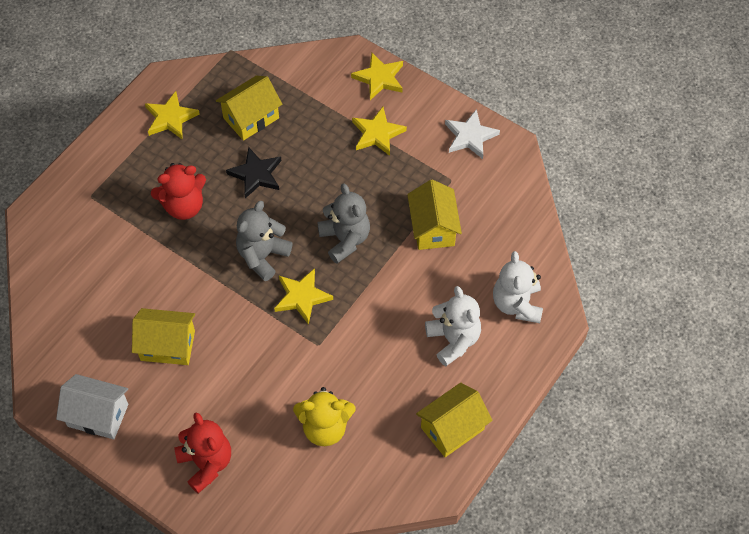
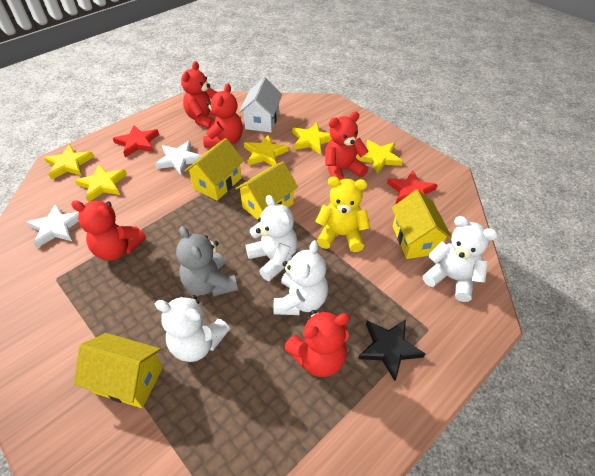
grey teddy bear: [236,201,292,281] [317,183,370,263] = 2 -> [176,226,238,296] = 1
red star: none = 0 -> [113,125,159,157] [387,170,438,205] = 2
red teddy bear: [151,163,206,220] [174,412,231,494] = 2 -> [71,200,146,261] [181,61,217,129] [203,83,243,148] [285,310,350,377] [325,112,369,180] = 5
white star: [445,109,500,159] = 1 -> [27,204,79,248] [155,141,201,176] = 2
white teddy bear: [425,286,481,366] [493,251,543,323] = 2 -> [155,295,230,362] [246,195,298,281] [273,240,328,315] [423,216,498,302] = 4
yellow star: [145,91,200,140] [274,268,333,325] [351,53,403,100] [352,107,407,156] = 4 -> [44,144,94,179] [75,164,127,202] [244,134,289,166] [292,123,332,155] [356,140,403,174] = 5

